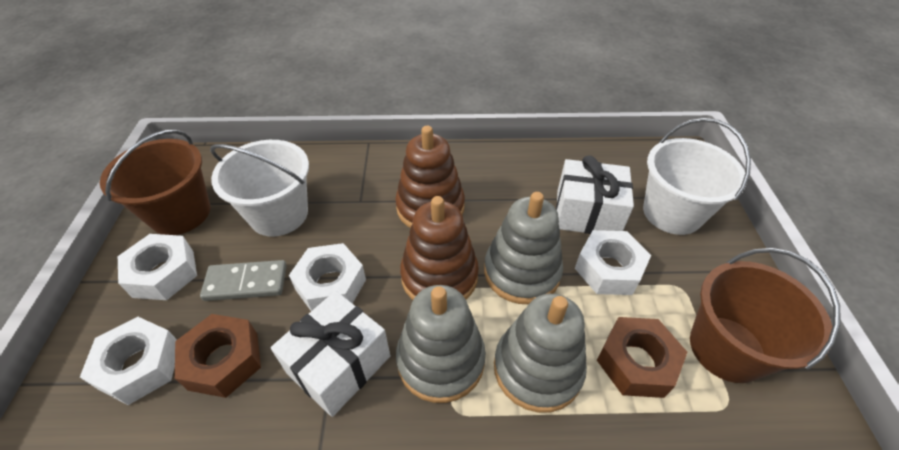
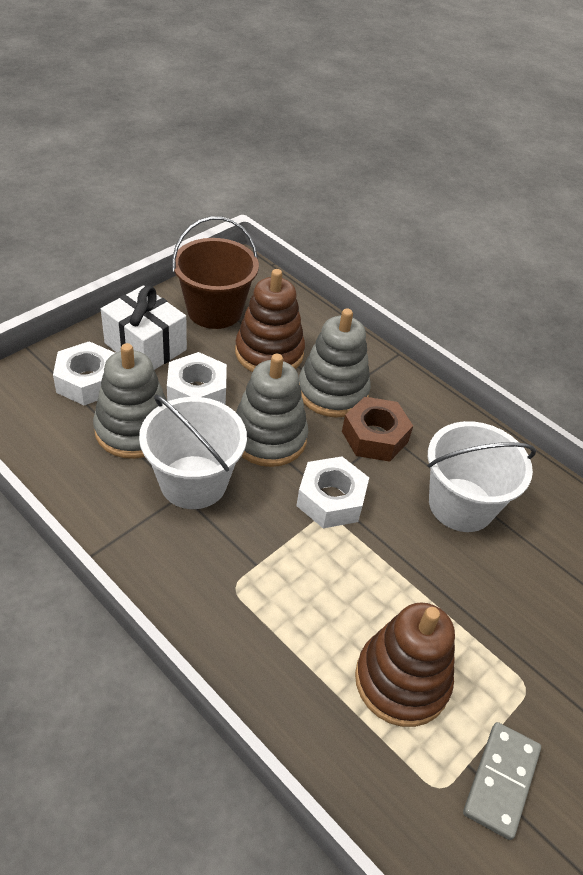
brown bucket: [100,130,210,235] [690,248,840,383] = 2 -> [172,216,259,329] = 1
brown nut: [175,314,261,398] [597,317,687,398] = 2 -> [342,397,413,462] = 1
white gift: [271,291,390,417] [556,155,634,234] = 2 -> [101,285,187,370] = 1
white nut: [80,317,177,405] [118,234,197,300] [289,243,366,311] [575,230,651,295] = 4 -> [53,341,115,405] [167,352,227,404] [296,456,369,528] = 3

